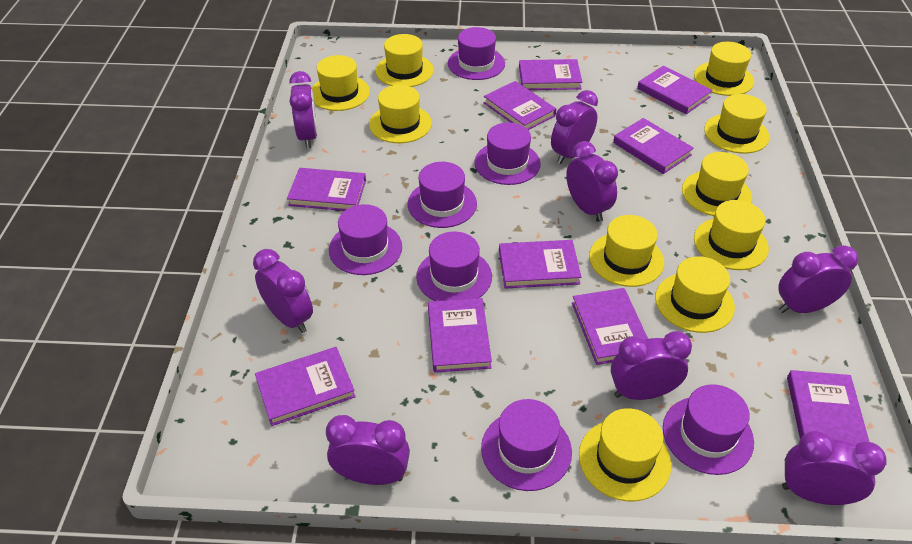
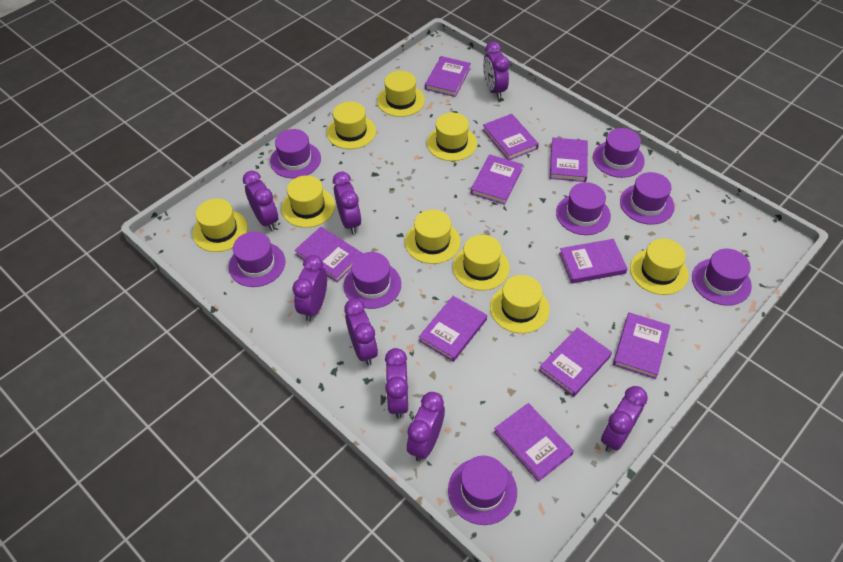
purple hat: [329,204,402,275] [408,162,477,228] [416,232,492,301] [448,27,505,80] [474,122,541,185] [481,399,572,491] [663,384,754,475] = 7 -> [229,232,285,287] [270,129,321,178] [344,252,401,309] [448,456,517,525] [556,182,611,235] [593,128,645,178] [620,172,675,225] [692,249,752,306] = 8
yellow hat: [312,55,370,111] [369,85,432,143] [376,34,434,87] [579,408,671,501] [589,215,664,287] [655,256,735,333] [682,152,752,216] [694,42,754,96] [694,200,769,270] [704,94,770,154] = 10 -> [193,199,248,252] [281,175,335,228] [327,101,376,149] [377,71,425,117] [405,210,461,264] [427,113,477,161] [453,235,510,290] [490,275,550,333] [630,239,689,295] = 9

